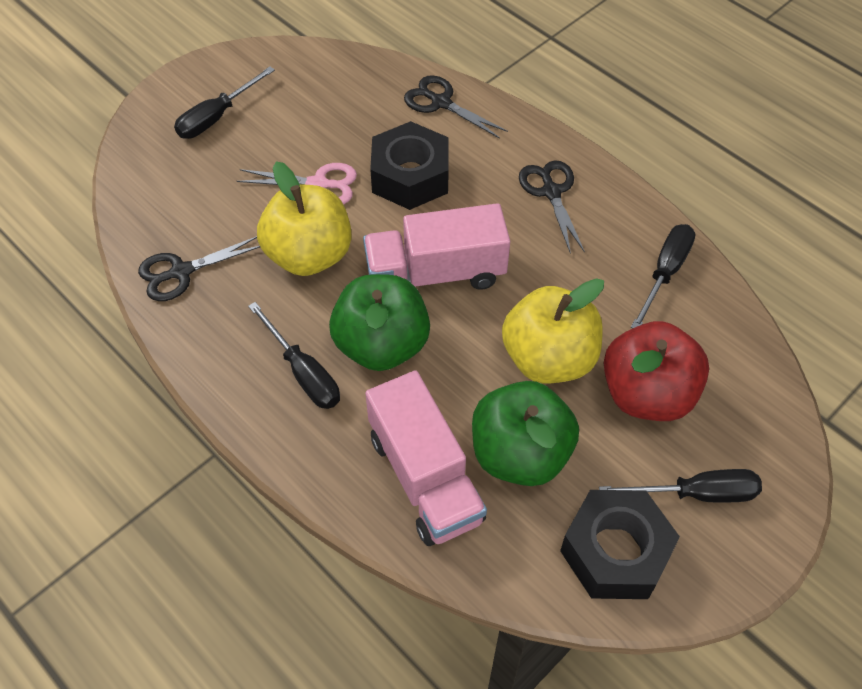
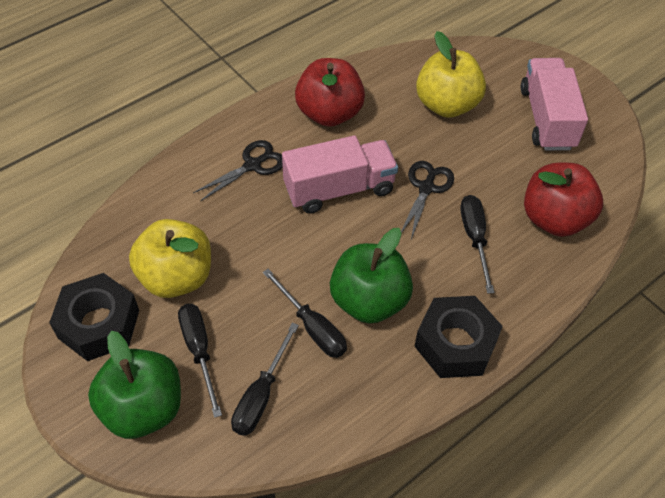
black scissors: [138,236,260,301] [404,75,508,139] [519,160,585,254] = 3 -> [193,140,283,201] [401,161,454,239] = 2
pink scissors: [237,163,357,204] = 1 -> none = 0
red apple: [604,321,709,421] = 1 -> [295,58,365,127] [524,162,603,237] = 2

